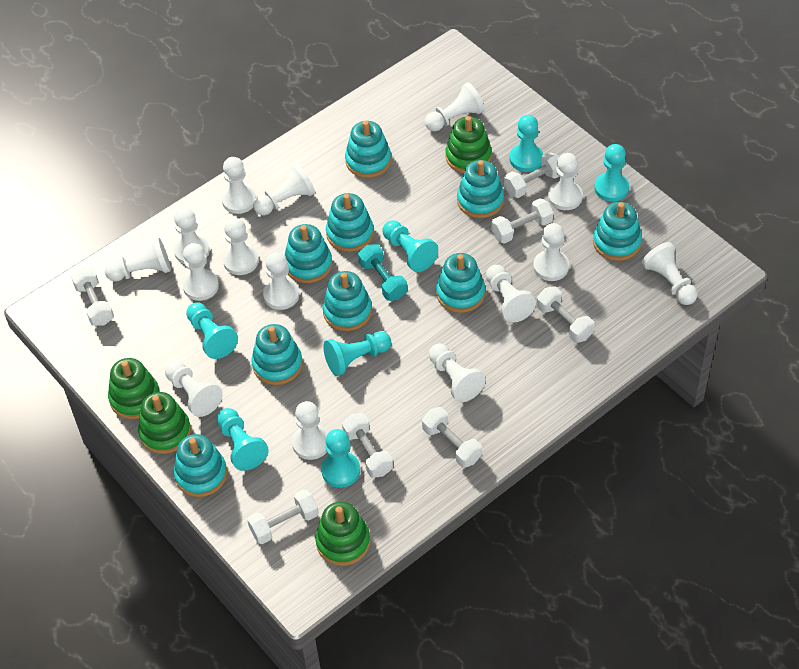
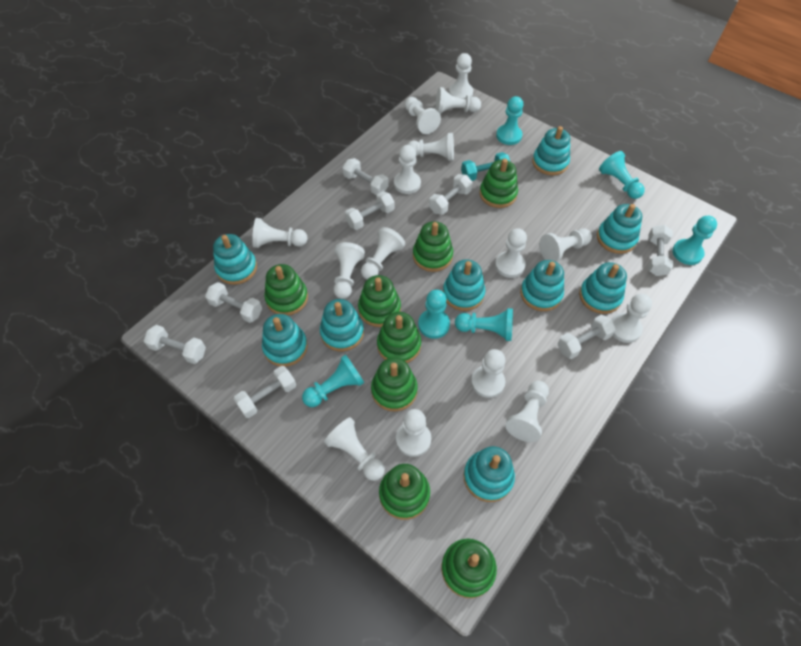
green stacking toy: [108,358,160,419] [138,392,191,454] [315,502,370,566] [445,116,492,173] = 4 -> [264,264,308,316] [358,275,401,327] [371,358,418,411] [377,312,421,363] [379,464,430,520] [413,221,453,272] [441,539,497,598] [480,159,518,208] = 8
turquoise pawn: [186,303,238,359] [217,408,269,471] [321,429,360,488] [323,331,391,376] [383,220,438,272] [510,115,543,172] [594,144,629,202] = 7 -> [302,355,364,407] [418,289,450,339] [455,308,513,341] [496,96,523,145] [599,151,645,199] [672,216,717,265] = 6
white dumbbell: [71,268,114,326] [247,489,319,544] [342,413,393,478] [422,407,482,468] [491,198,553,244] [504,152,559,198] [537,286,595,343] = 7 -> [144,325,206,364] [205,282,262,323] [233,366,296,418] [342,158,389,196] [345,191,395,230] [429,174,473,215] [557,315,616,359] [648,225,673,276] = 8

